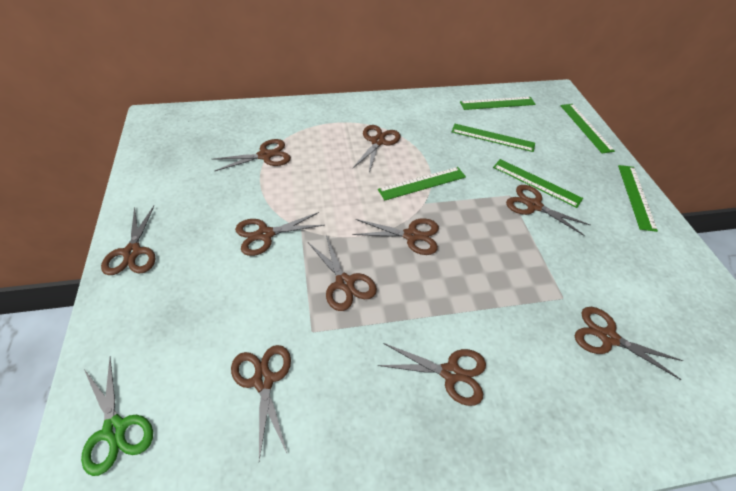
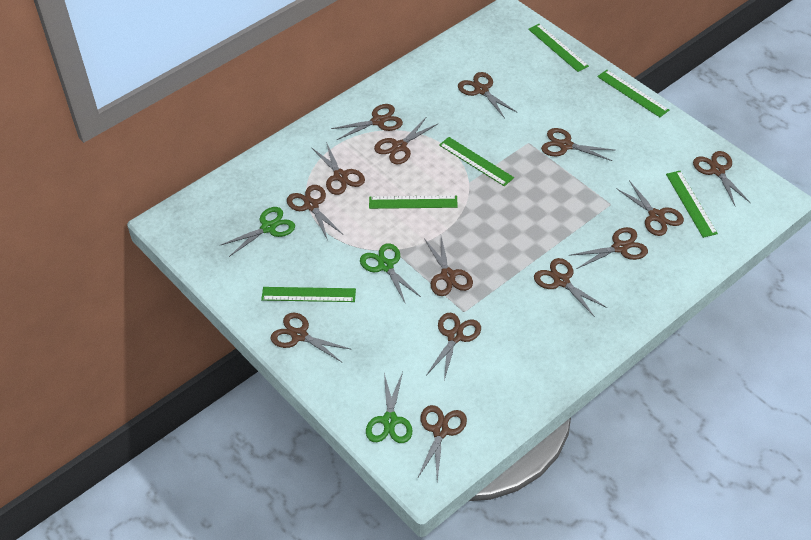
brown scissors: [101,206,155,275] [212,139,291,171] [231,345,291,460] [235,212,325,256] [308,235,377,311] [352,218,439,255] [353,125,400,173] [377,343,486,406] [506,185,590,236] [575,307,683,380] = 10 -> [270,312,352,362] [287,185,343,241] [312,142,365,195] [331,104,403,140] [374,116,438,165] [417,405,467,481] [425,237,473,296] [427,313,481,380] [458,72,517,118] [534,258,607,317] [541,128,614,161] [569,227,648,269] [616,180,684,236] [693,151,751,206] = 14
green scissors: [81,357,153,476] = 1 -> [221,207,295,257] [360,243,421,304] [366,372,413,443] = 3

